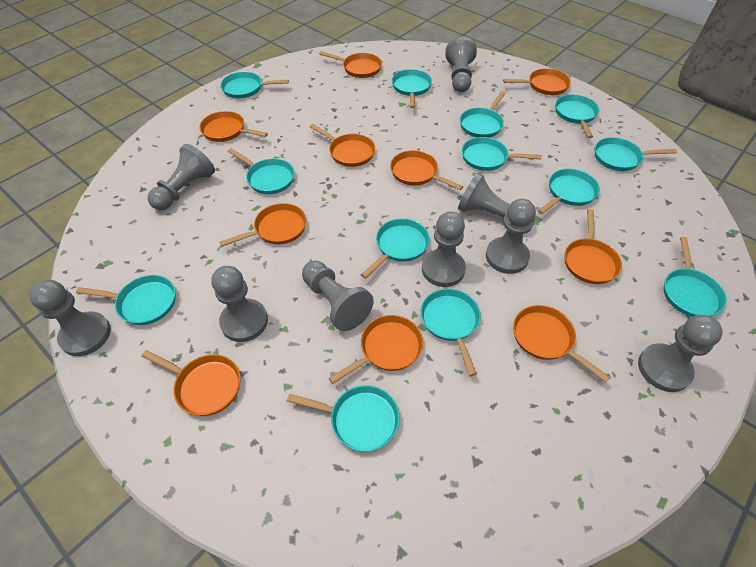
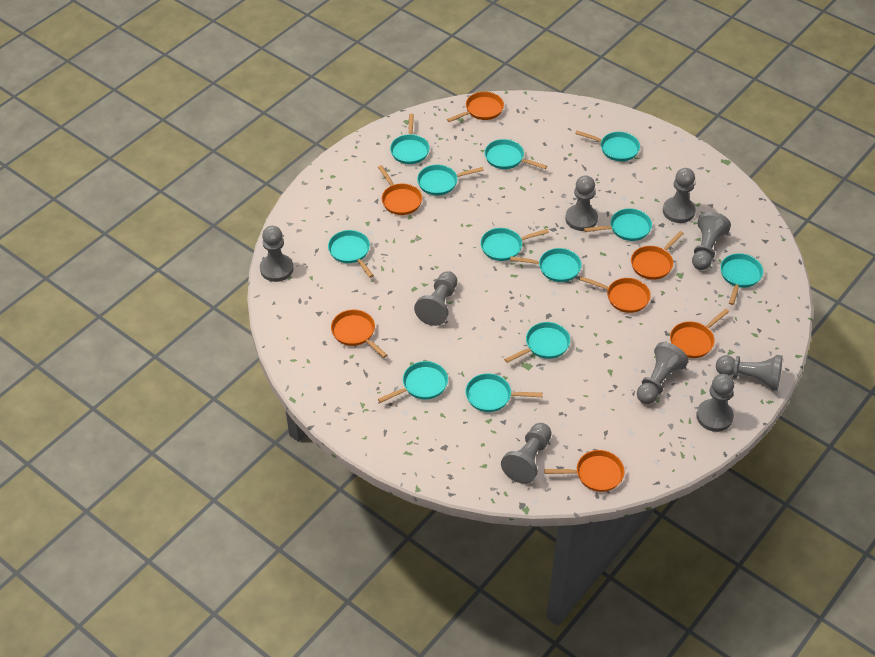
orange pan: [142,350,240,416] [199,111,268,142] [220,203,306,247] [310,124,375,167] [319,51,382,78] [329,315,423,384] [390,150,463,190] [503,68,571,95] [513,305,610,382] [565,209,622,284] = 10 -> [331,310,387,358] [378,165,422,215] [447,92,504,122] [544,450,625,492] [580,276,651,313] [631,231,684,280] [670,309,729,358] = 7
turquoise pan: [76,275,175,325] [220,72,289,99] [228,148,295,194] [287,385,400,452] [361,218,430,279] [392,69,432,108] [421,288,481,376] [460,91,506,138] [462,137,542,171] [538,169,600,214] [555,94,599,138] [595,137,677,171] [663,237,727,317] = 13 -> [328,230,374,278] [378,361,448,403] [390,114,430,164] [417,165,484,196] [465,373,543,412] [480,228,549,261] [484,139,547,169] [504,322,570,363] [510,248,582,282] [575,131,640,161] [584,208,652,241] [720,253,763,305] = 12

